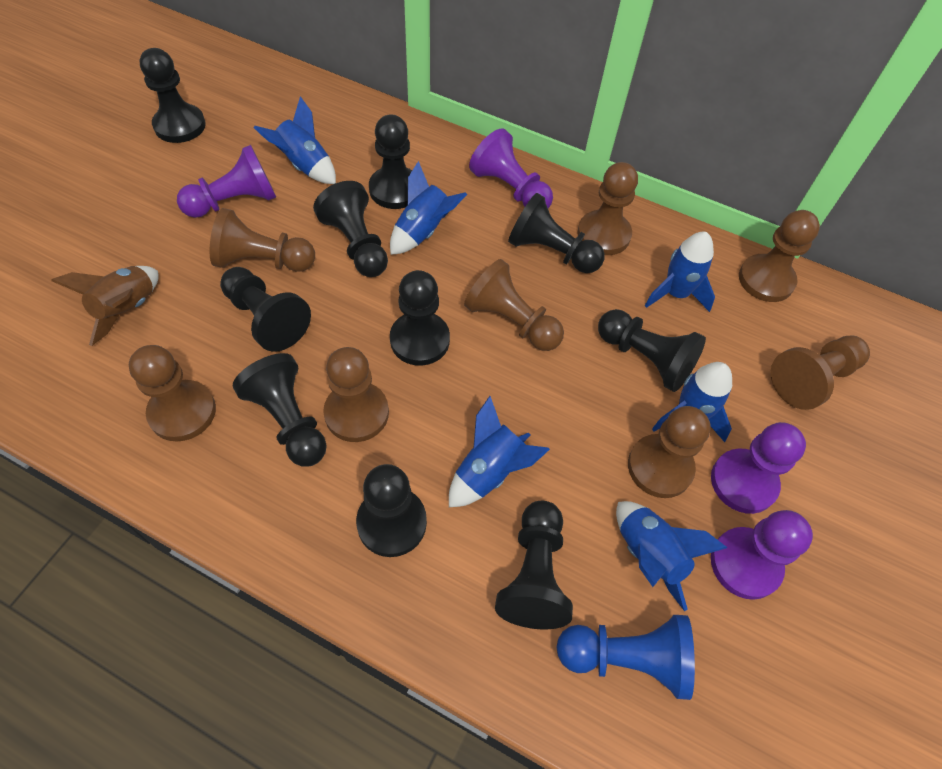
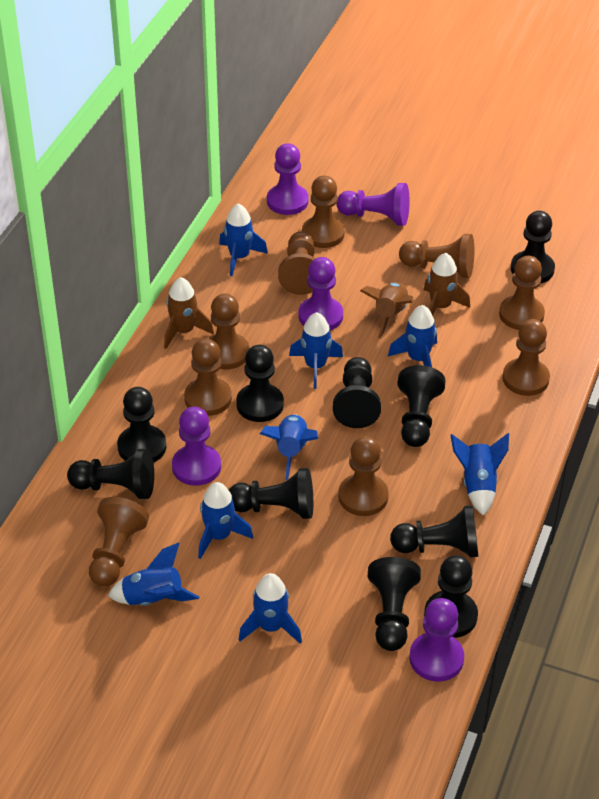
blue pawn: [557,615,695,700] = 1 -> none = 0
blue rocket: [254,96,336,184] [390,161,467,255] [449,396,550,507] [616,501,727,611] [645,232,715,312] [652,362,732,442] = 6 -> [108,543,199,606] [198,482,253,559] [219,204,268,276] [238,573,302,644] [260,414,318,480] [289,312,343,389] [388,305,437,367] [450,433,509,516] = 8
brown pawn: [129,345,216,441] [210,208,315,272] [323,347,389,442] [464,259,564,351] [577,162,638,255] [628,406,711,498] [739,210,820,302] [771,335,870,410] = 8 -> [89,497,149,587] [184,339,232,416] [209,293,249,369] [278,232,316,295] [302,176,345,248] [338,436,389,516] [399,234,474,278] [499,256,545,330] [502,319,550,396] = 9
brown rocket: [51,266,159,346] = 1 -> [164,277,214,349] [360,282,414,338] [424,253,470,316] = 3
purple pawn: [177,145,276,218] [469,128,553,208] [711,422,806,514] [711,510,813,600] = 4 -> [172,406,221,486] [267,143,309,215] [298,257,343,330] [336,183,410,226] [409,598,464,682] = 5

